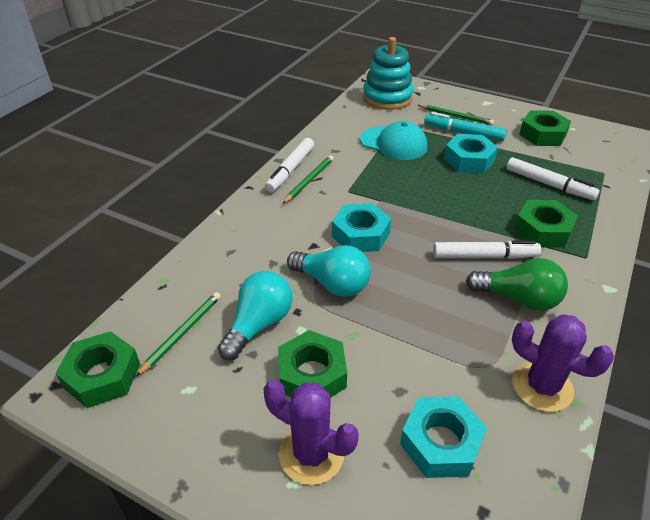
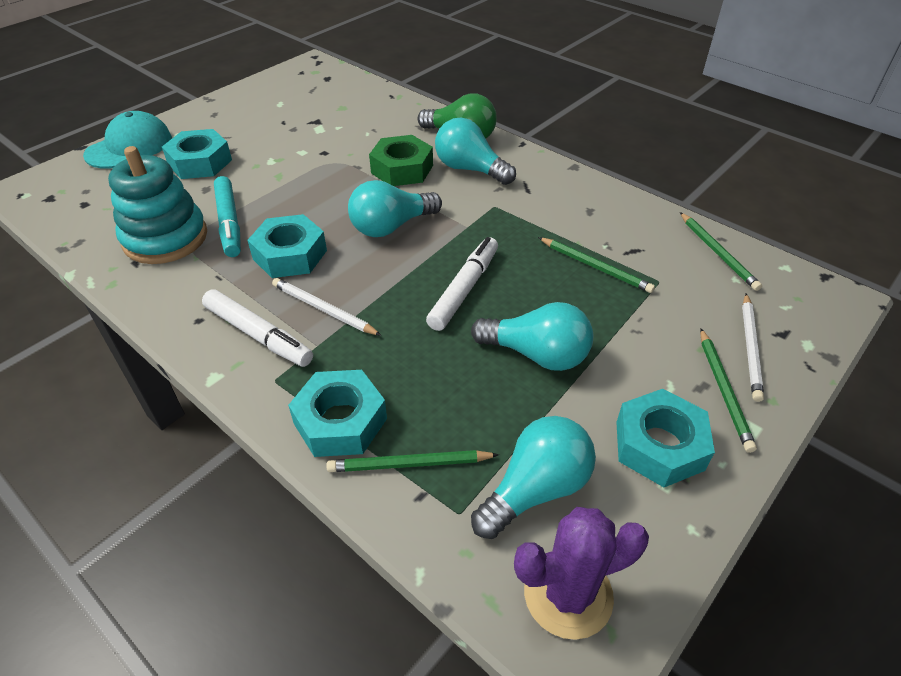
green nut: [55,331,140,408] [278,330,347,397] [514,200,578,248] [519,110,571,146] = 4 -> [369,135,433,186] = 1
green pencil: [135,292,221,377] [283,155,333,204] [418,105,494,125] = 3 -> [326,450,499,472] [538,237,655,293] [680,212,762,291] [700,329,757,453] = 4
purple cactus: [263,380,359,485] [512,314,614,412] = 2 -> [514,507,649,640] = 1
turquoise light bulb: [218,271,292,360] [287,245,371,297] = 2 -> [348,180,442,237] [435,118,516,185] [471,302,593,371] [471,416,596,539] = 4
turquoise nut: [332,203,391,252] [400,397,487,478] [444,134,498,173] = 3 -> [162,129,232,179] [247,214,327,278] [288,370,387,457] [616,389,715,487] = 4
white marker: [265,138,314,192] [433,240,541,259] [506,157,600,200] = 3 -> [202,289,313,367] [426,237,498,331] = 2
white pencil: none = 0 -> [272,278,382,336] [742,294,764,402] = 2

